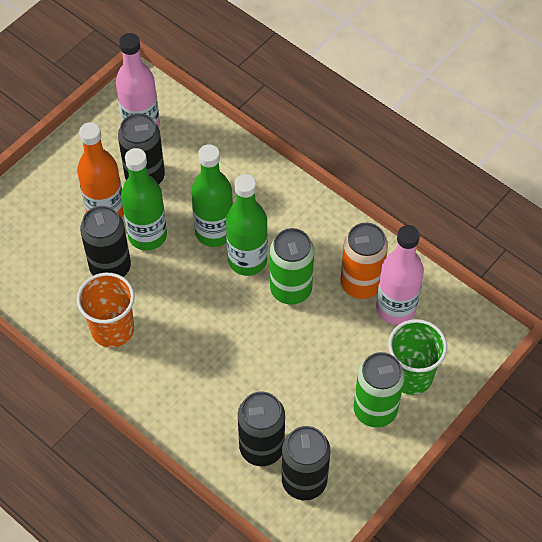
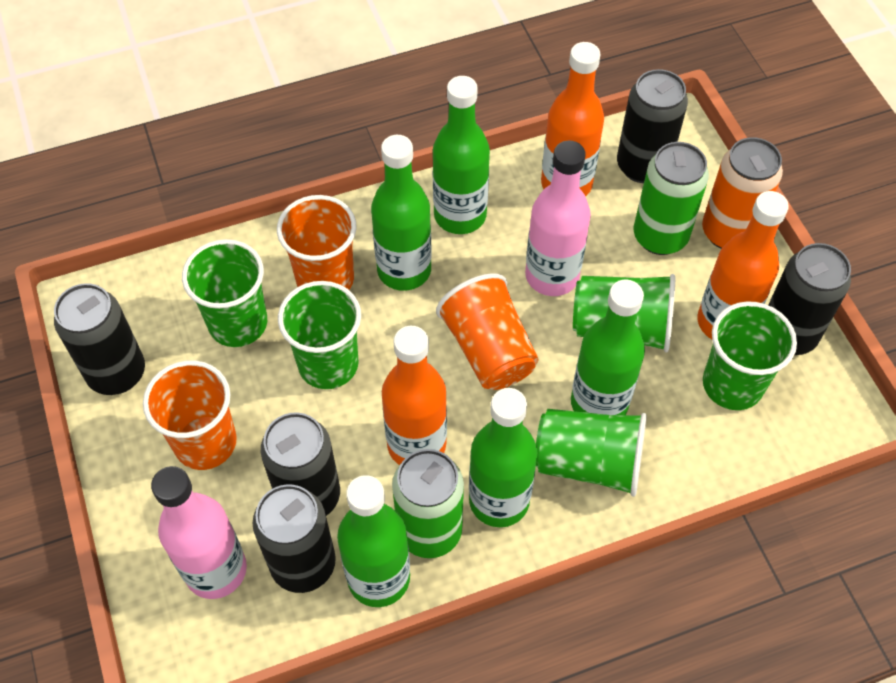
black can: [80,206,131,277] [118,113,165,185] [238,391,285,466] [282,426,330,500] = 4 -> [54,283,145,395] [252,484,336,593] [261,412,340,516] [617,69,688,183] [768,243,851,355] = 5
green bottle: [121,148,167,251] [191,144,233,247] [226,174,268,276] = 3 -> [337,475,410,607] [371,135,432,291] [433,76,490,234] [469,388,537,527] [571,280,645,415] = 5
green cup: [388,319,447,395] = 1 -> [182,239,267,347] [278,281,361,389] [536,409,647,497] [573,274,675,352] [703,301,797,410] = 5
orange bottle: [77,122,124,218] = 1 -> [382,326,447,465] [541,42,604,196] [697,191,789,339] = 3
orange cup: [77,273,135,348] = 1 -> [143,360,237,470] [277,195,356,290] [436,273,539,390] = 3

